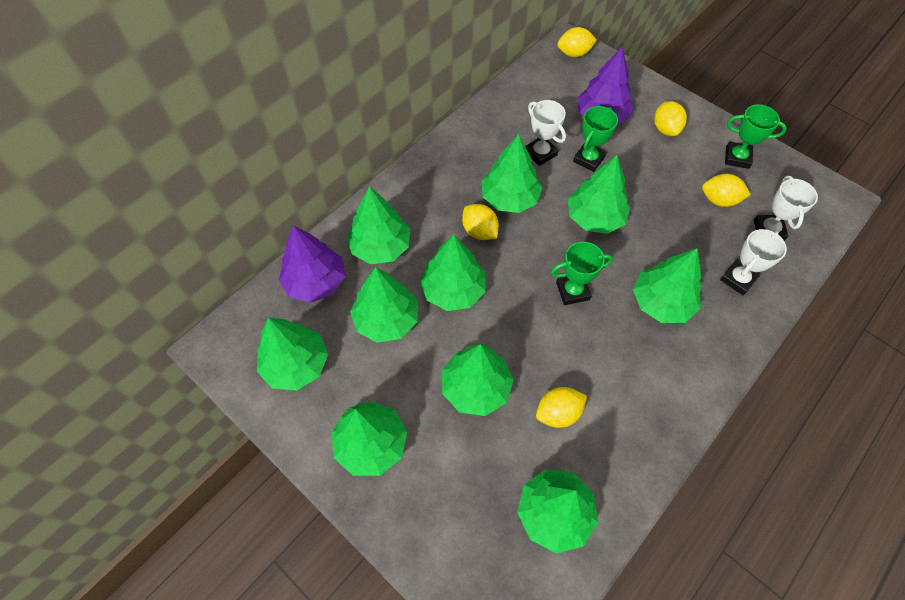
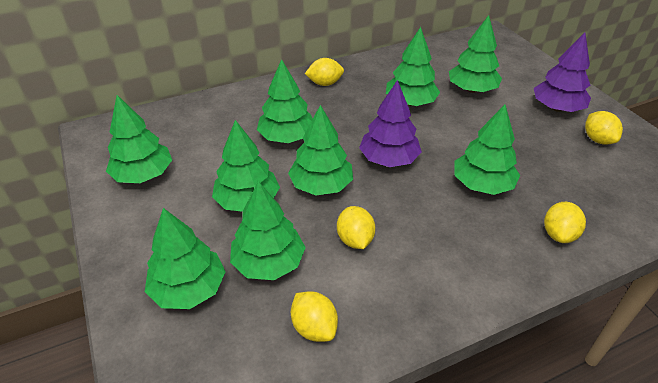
green tree: [257,318,328,391] [332,401,407,476] [346,186,410,264] [350,267,418,343] [420,235,486,311] [442,344,514,416] [482,134,542,213] [517,469,598,553] [568,155,630,234] [633,248,702,323] = 10 -> [106,95,172,183] [145,208,225,309] [212,120,280,212] [230,181,306,280] [257,59,313,143] [288,105,353,196] [386,27,440,106] [449,15,502,93] [454,105,520,195] = 9
green trophy: [551,242,613,305] [573,106,618,172] [725,104,787,169] = 3 -> none = 0
white trophy: [525,100,566,166] [720,229,787,295] [754,176,818,241] = 3 -> none = 0

